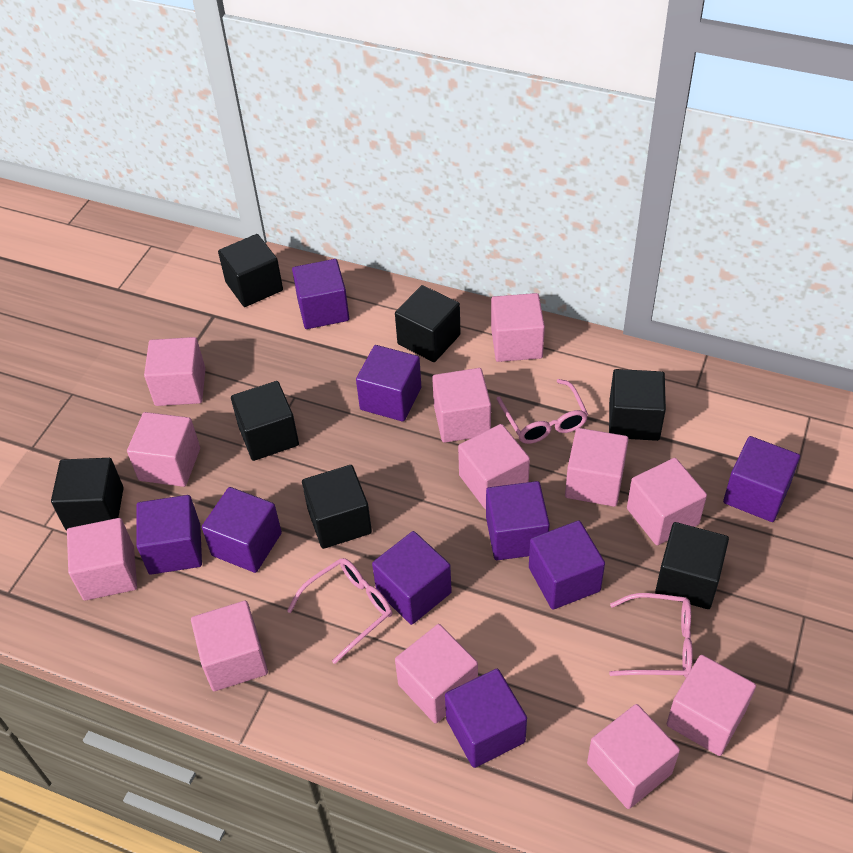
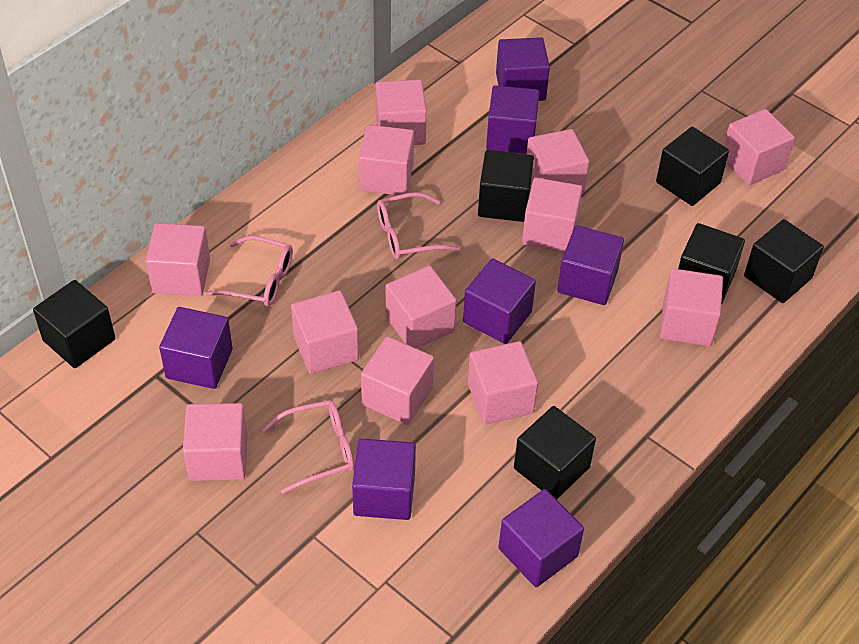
black cube: [51,458,124,530] [218,234,283,307] [231,381,299,461] [302,465,372,549] [395,285,461,362] [609,369,666,441] [655,522,729,609] = 7 -> [33,280,115,368] [478,150,534,222] [514,406,596,499] [656,127,729,206] [678,223,745,303] [744,219,824,303] = 6
purple cube: [136,495,202,575] [202,487,282,573] [292,259,349,329] [356,345,421,421] [372,531,452,625] [445,669,527,768] [486,481,550,560] [529,521,605,610] [723,436,800,522] = 9 -> [159,307,233,389] [352,438,416,520] [463,258,536,344] [486,85,539,154] [496,37,550,101] [498,489,584,587] [557,225,624,305] = 7

